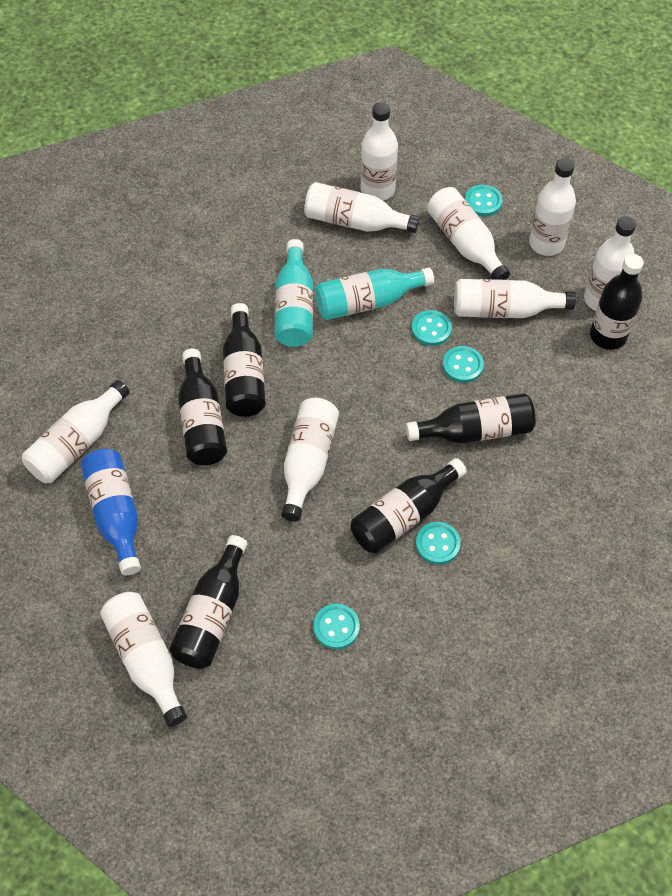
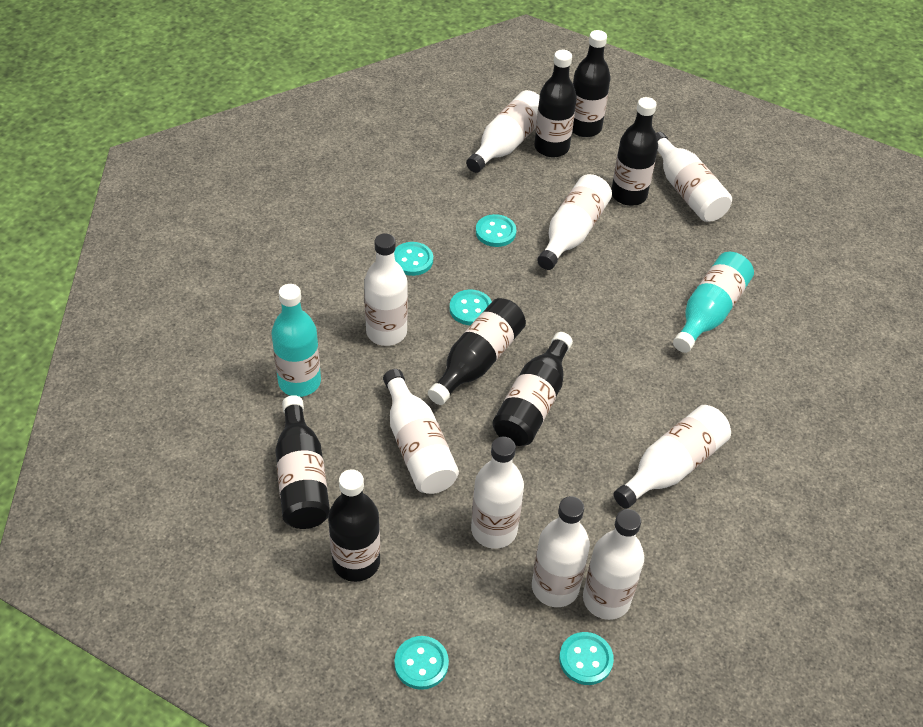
black bottle: [170,535,248,669] [178,349,227,465] [223,303,266,417] [351,458,467,554] [406,393,536,443] [590,254,644,350] = 6 -> [275,395,330,529] [328,469,380,582] [428,298,526,405] [493,332,573,446] [534,50,577,158] [572,30,611,137] [611,97,658,206] = 7
blue bottle: [80,449,141,575] = 1 -> none = 0

